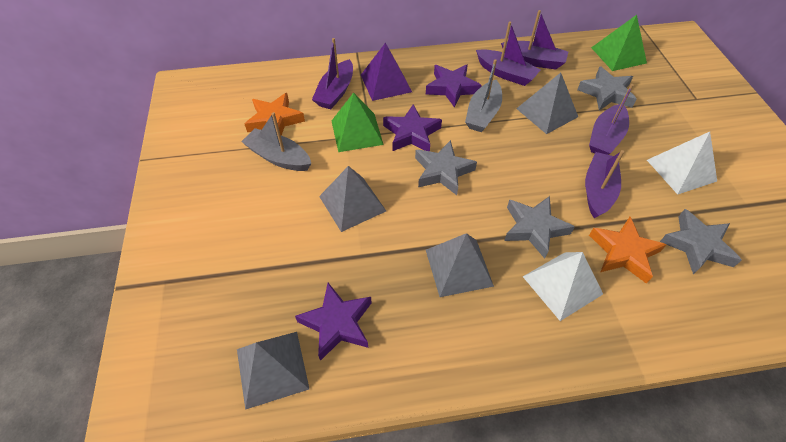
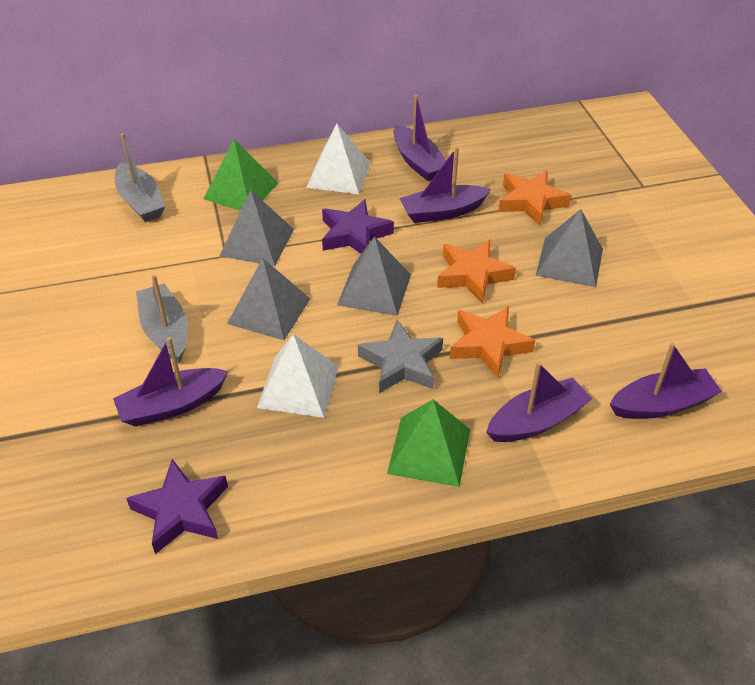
grey star: [415,140,477,195] [504,196,575,259] [577,66,636,111] [660,209,742,274] = 4 -> [358,320,443,393] = 1
orange star: [245,93,305,135] [589,217,667,284] = 2 -> [437,240,516,304] [450,306,536,378] [498,170,571,225] = 3
purple pyramid: [361,43,412,101] = 1 -> none = 0
purple star: [295,283,372,361] [383,104,442,151] [426,64,482,108] = 3 -> [126,459,228,554] [322,199,394,254] = 2

